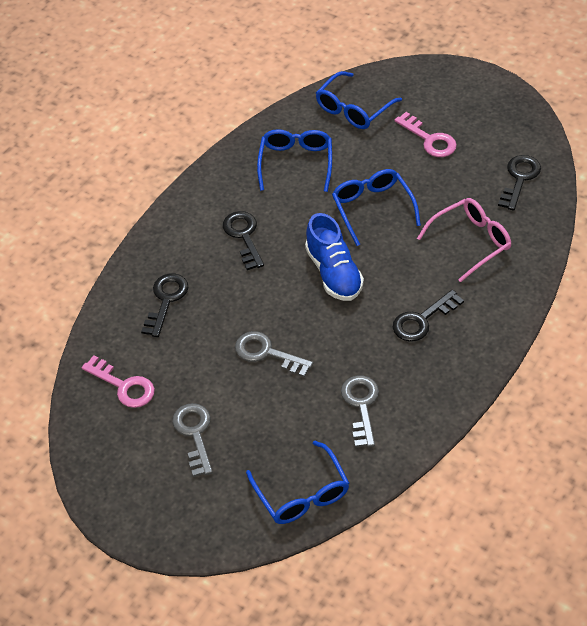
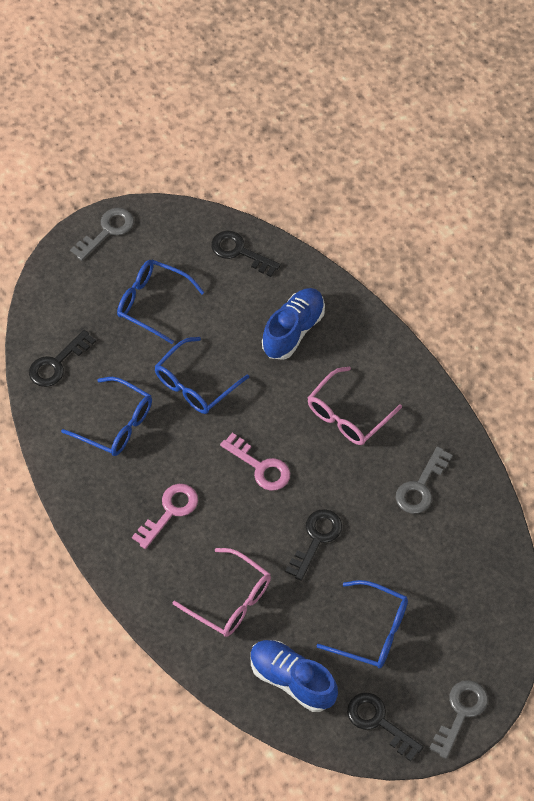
blue shoe: [305,213,364,301] = 1 -> [250,640,338,712] [262,288,325,360] = 2
pink glasses: [417,198,511,282] = 1 -> [172,548,271,637] [308,367,402,445] = 2

